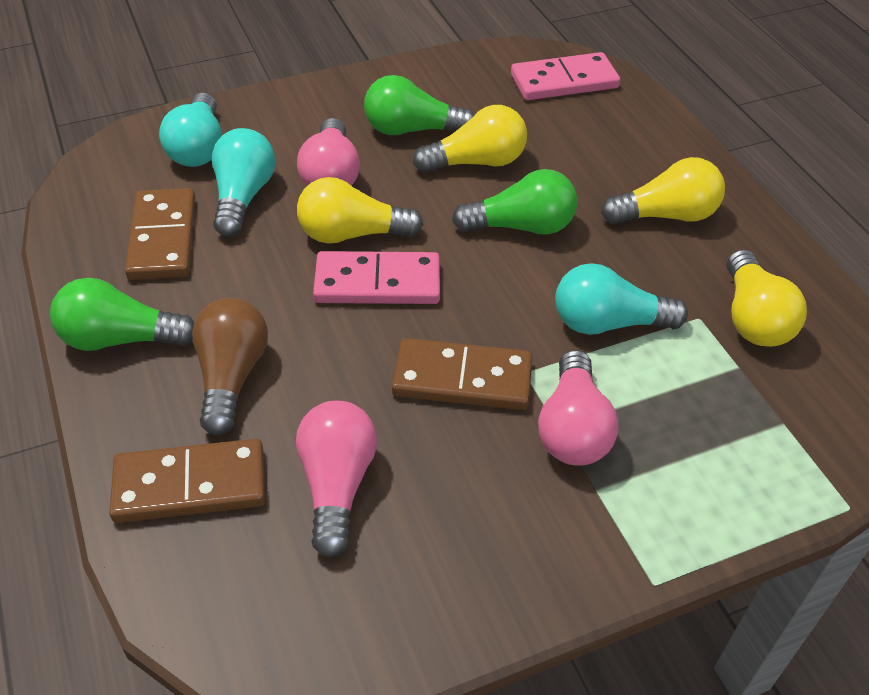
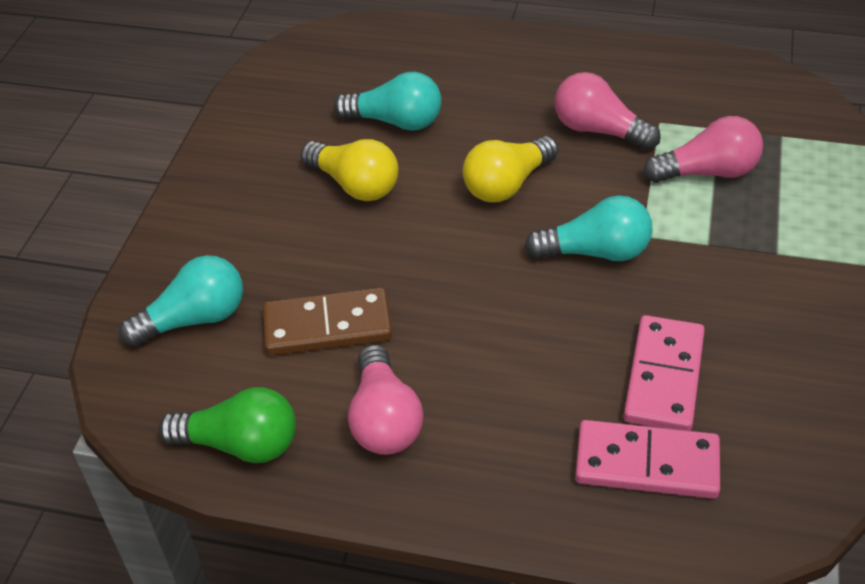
brown domino: [109,439,265,523] [125,188,196,280] [392,338,533,410] = 3 -> [263,287,392,356] = 1
brown light bulb: [192,298,268,435] = 1 -> none = 0
green light bulb: [50,278,194,351] [364,75,474,135] [452,169,577,235] = 3 -> [158,387,296,463] = 1
yellow light bulb: [297,177,424,244] [413,105,527,173] [601,157,725,224] [727,249,807,347] = 4 -> [301,139,398,201] [463,136,558,202] = 2

